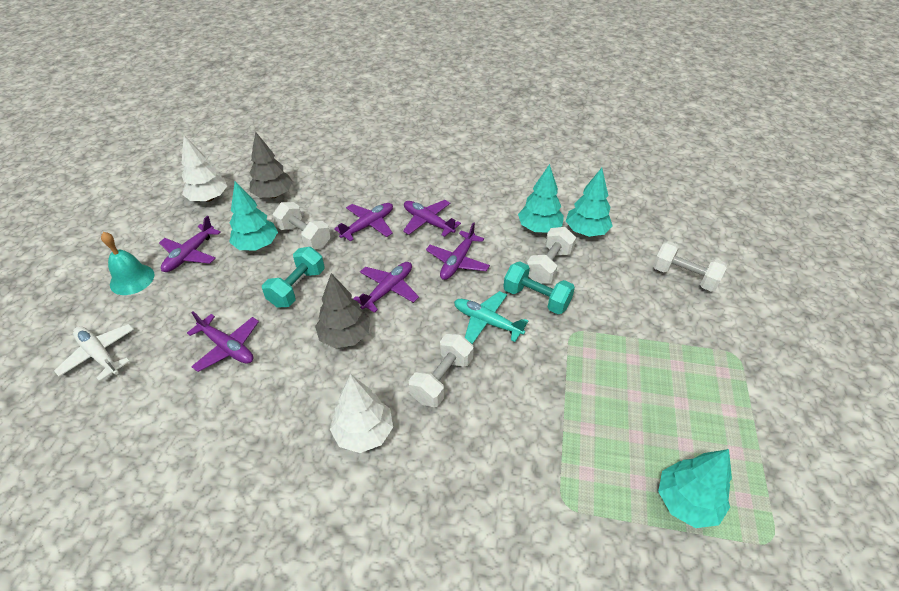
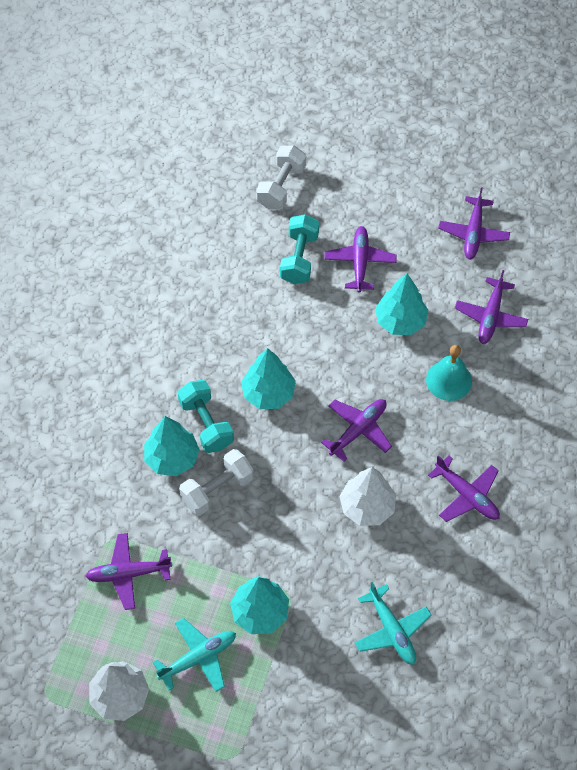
grey tree: [250,131,293,198] [315,273,370,348] = 2 -> none = 0
turquoise plane: [454,291,528,344] = 1 -> [153,618,236,692] [355,582,431,665] = 2
white dumbbell: [273,202,331,250] [409,334,474,407] [527,227,576,284] [653,241,727,292] = 4 -> [179,449,254,516] [256,145,306,210] = 2
white plane: [54,324,134,381] = 1 -> none = 0

